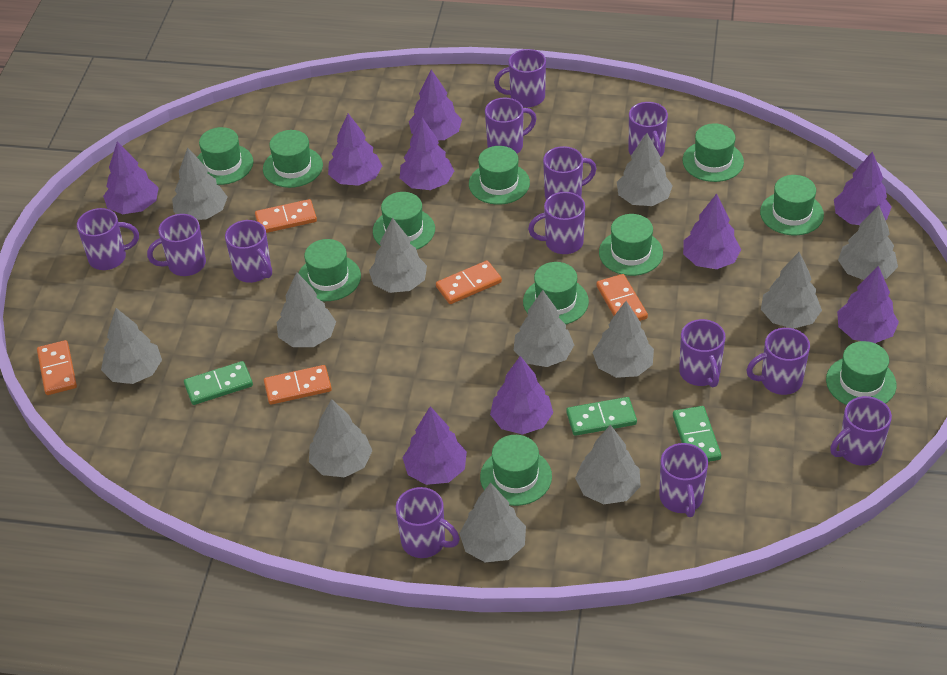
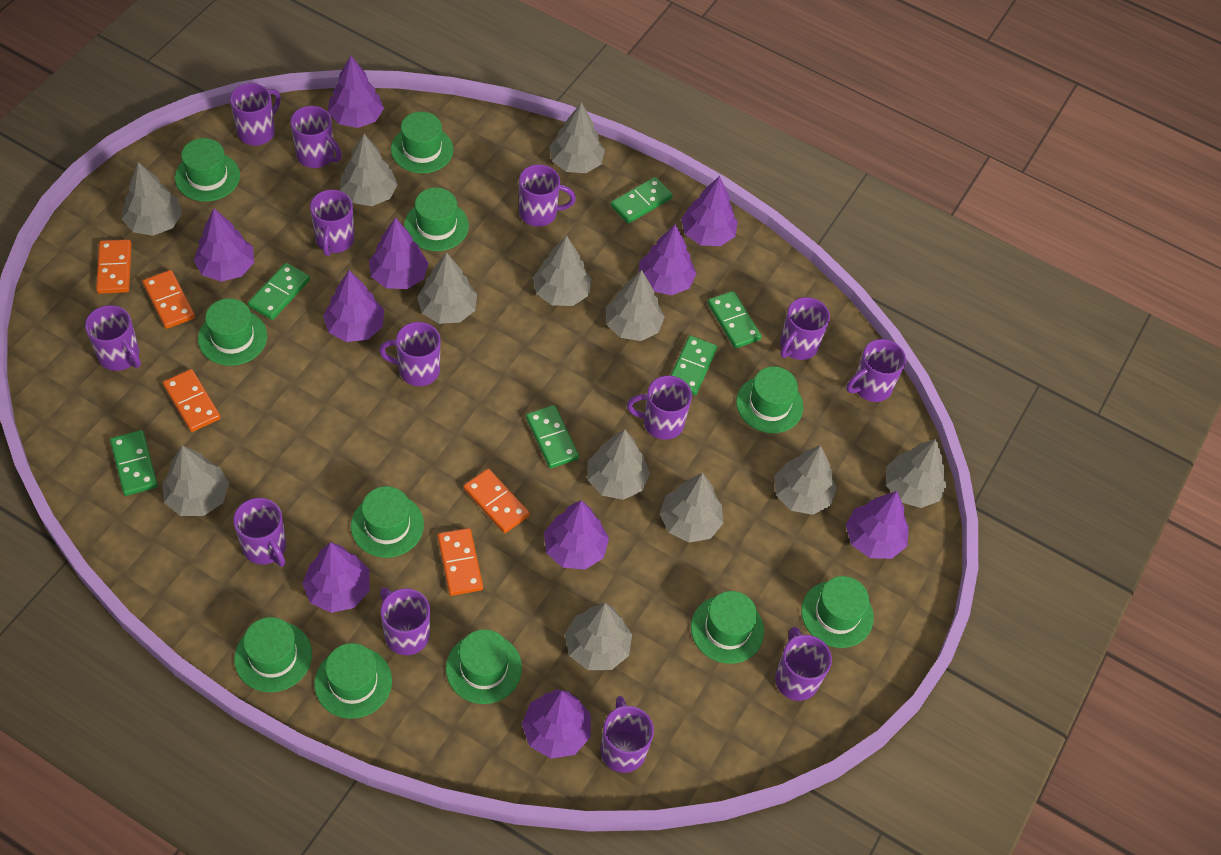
green domino: [184,361,253,405] [566,397,637,436] [673,406,721,462] = 3 -> [110,430,158,496] [248,263,310,320] [526,405,579,468] [611,177,673,224] [670,336,717,395] [707,291,761,348] = 6
purple tree: [103,142,159,214] [328,113,382,186] [400,118,454,190] [403,406,467,485] [409,69,462,140] [490,356,553,435] [683,194,741,269] [834,151,891,225] [837,266,899,343] = 9 -> [193,209,254,282] [302,542,370,613] [323,270,384,342] [328,56,384,128] [369,218,428,289] [522,689,591,759] [544,500,609,570] [639,224,697,295] [681,176,738,246] [846,491,909,559] = 10

